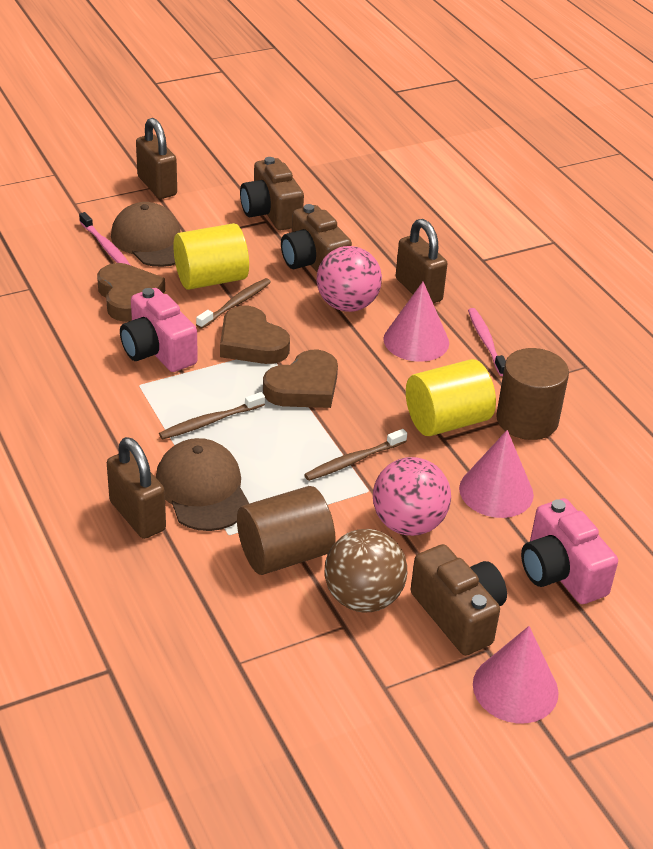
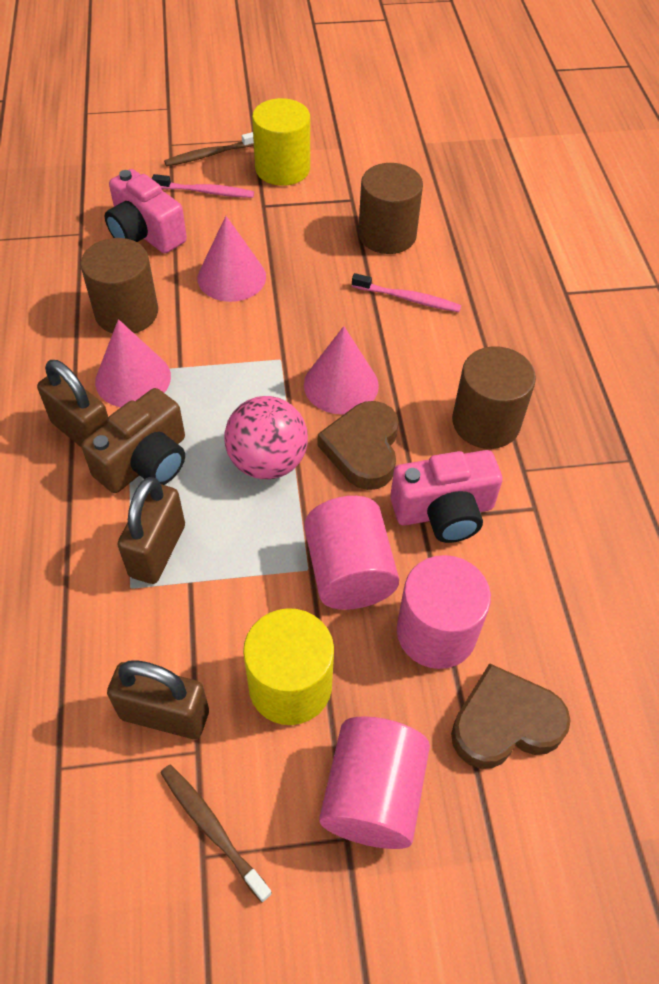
brown ball: [324,529,407,612] = 1 -> none = 0
brown camera: [240,157,304,230] [281,204,352,272] [411,544,507,655] = 3 -> [81,388,185,493] = 1
brown cap: [111,202,181,267] [156,438,249,531] = 2 -> none = 0
brown cylinder: [237,486,336,575] [496,348,569,440] = 2 -> [81,238,158,333] [358,163,423,254] [452,346,536,449] = 3
brown heart: [97,263,165,322] [220,306,290,364] [263,350,338,408] = 3 -> [318,401,398,490] [451,663,571,769] = 2
brown toothbrush: [159,392,265,439] [196,278,271,329] [304,429,407,481] = 3 -> [160,764,272,903] [164,132,254,166] = 2
pink ball: [317,246,382,312] [373,457,451,536] = 2 -> [224,396,308,479] = 1
pink cylinder: none = 0 -> [304,496,399,610] [319,716,430,849] [397,555,491,669] = 3

